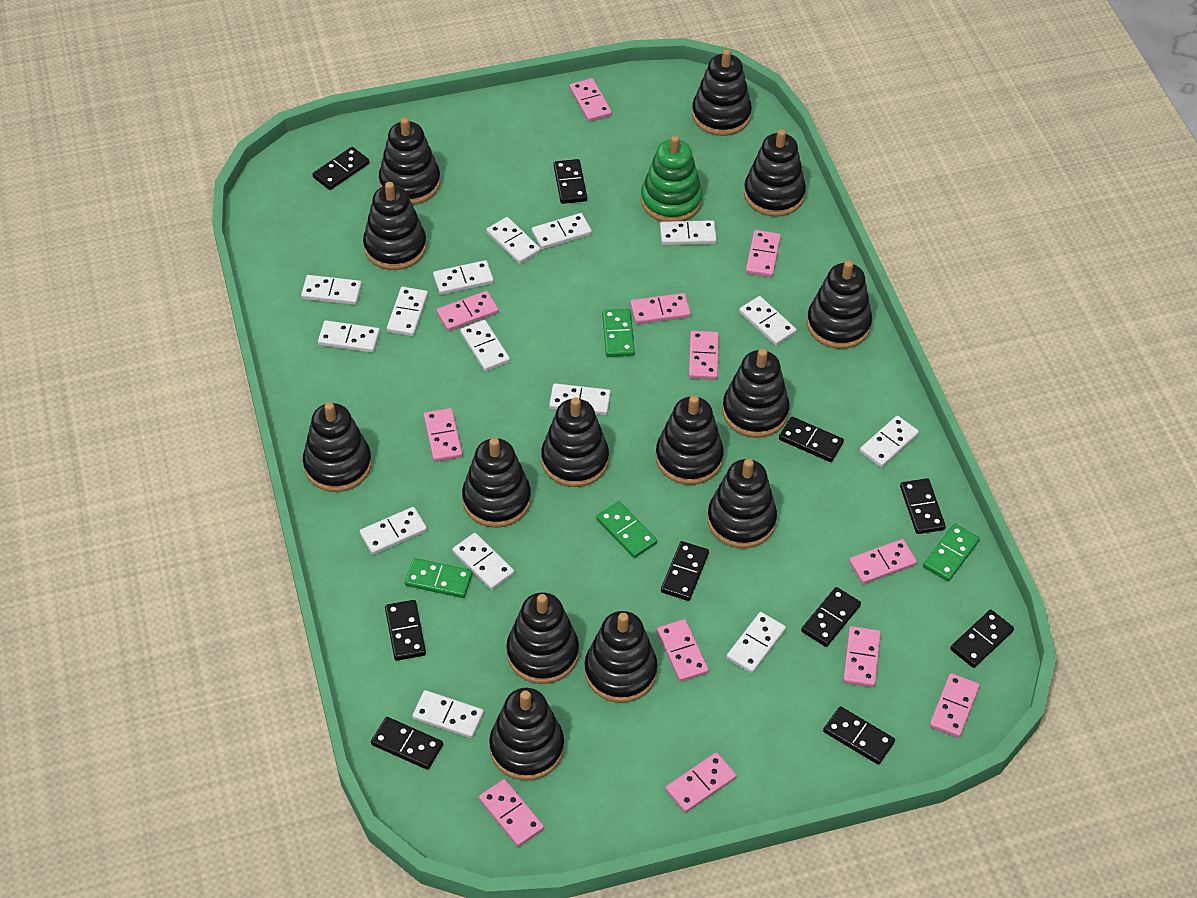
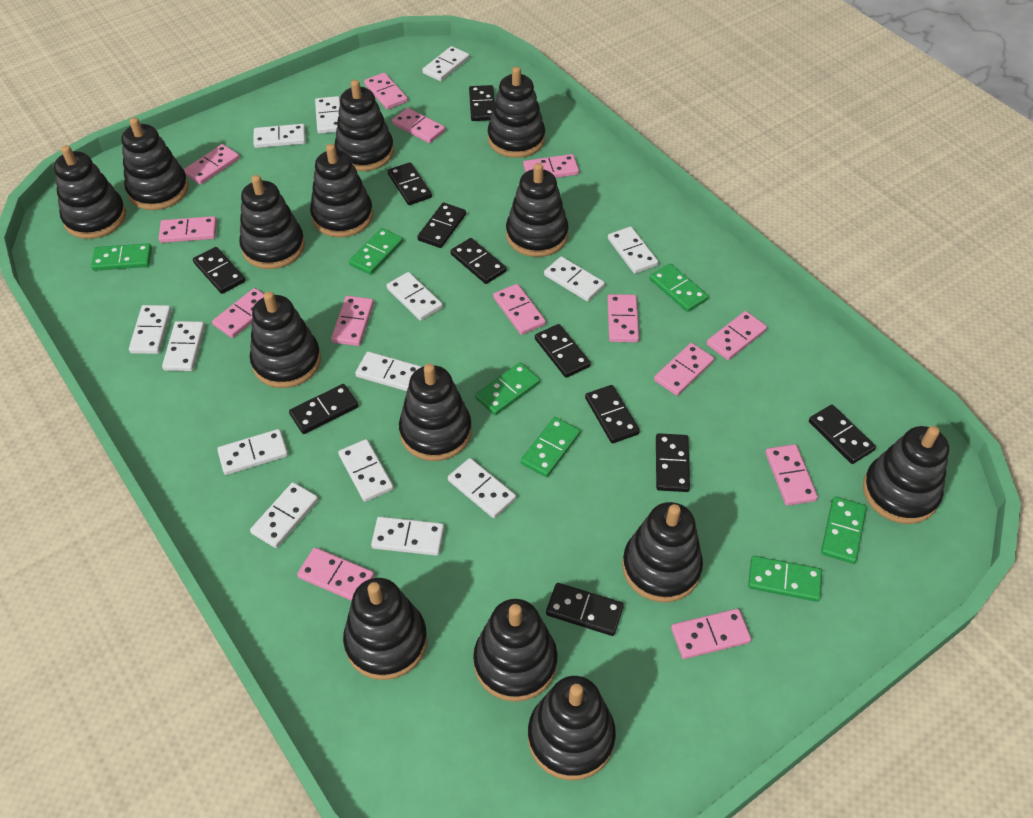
black domino: [312,147,370,190] [371,717,443,770] [385,600,426,661] [553,159,587,204] [661,541,709,601] [779,417,844,462] [801,587,861,647] [823,706,895,765] [900,478,946,534] [950,609,1014,668] = 10 -> [193,247,245,294] [289,384,358,434] [388,162,432,205] [417,203,466,248] [450,238,507,284] [469,85,495,121] [535,324,591,378] [546,583,624,636] [585,385,640,443] [656,433,690,492] [809,405,876,464] = 11
green domino: [405,558,473,598] [596,501,657,558] [602,309,635,357] [923,524,980,581] = 4 -> [91,243,152,271] [349,228,403,275] [475,363,540,415] [521,417,580,477] [650,263,709,312] [748,556,822,602] [821,497,867,564] = 7
green stacking toy: [641,135,703,222] = 1 -> none = 0
pink domino: [424,408,463,462] [436,291,499,331] [479,779,544,847] [569,78,612,122] [630,293,691,324] [657,619,709,682] [665,752,737,813] [689,331,719,380] [746,230,781,277] [843,626,881,687] [849,539,917,584] [929,673,980,738] = 12 -> [159,216,217,243] [183,144,240,185] [212,288,264,338] [297,548,374,601] [331,296,374,346] [364,73,408,110] [392,108,445,143] [493,284,546,335] [523,154,579,178] [607,294,639,342] [654,343,714,396] [671,609,751,659] [706,311,767,360] [765,444,818,506] = 14
white domino: [301,275,362,305] [318,320,380,353] [360,507,427,555] [387,287,428,336] [412,690,484,739] [433,260,494,295] [452,533,514,590] [460,320,510,372] [486,217,541,264] [532,213,592,250] [549,383,611,415] [660,220,717,245] [726,612,786,673] [739,296,797,346] [860,416,919,468] = 15 -> [129,305,172,354] [162,321,205,371] [217,429,288,475] [250,482,318,548] [253,124,306,148] [315,96,340,134] [338,439,394,502] [355,352,421,391] [371,517,444,556] [386,272,443,321] [422,46,469,81] [448,458,516,518] [544,256,605,302] [608,227,658,274] = 14

